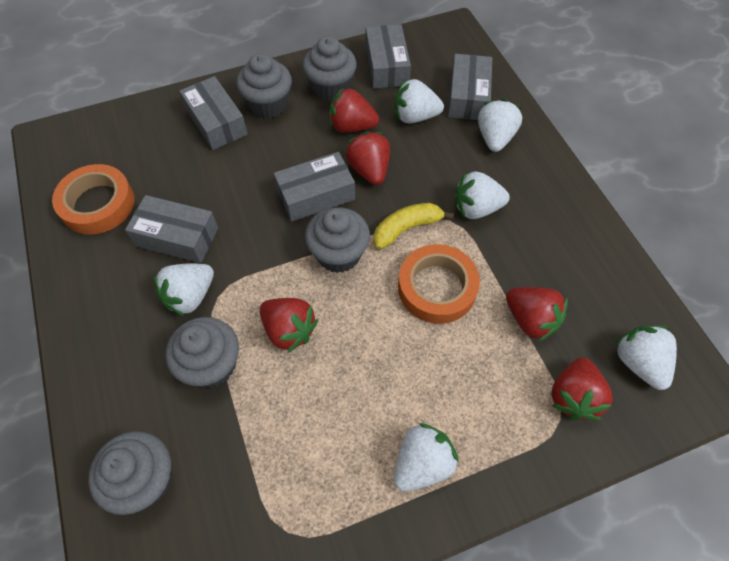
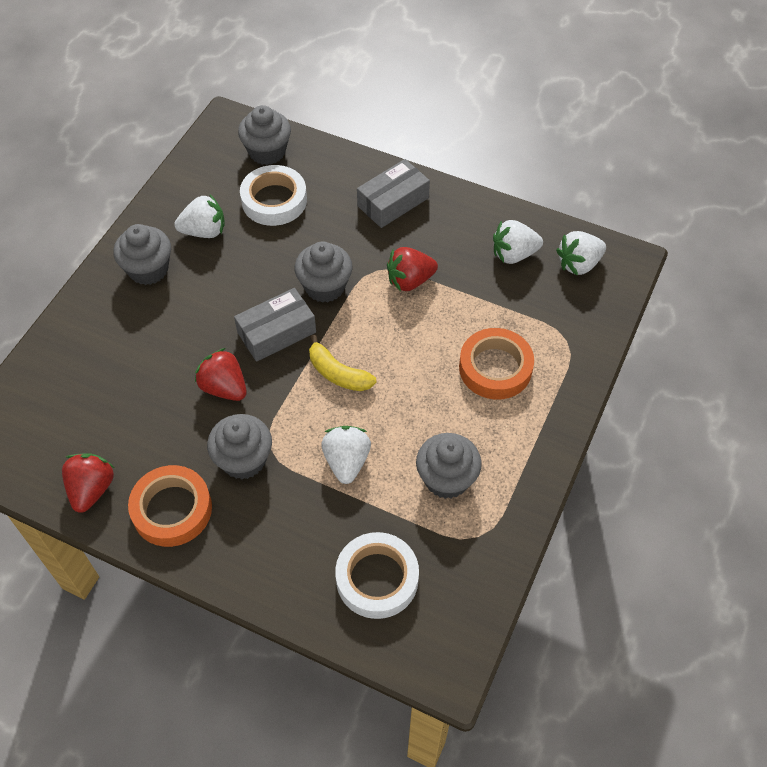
grey box: [125,195,218,263] [179,76,248,150] [274,152,355,222] [366,24,411,89] [448,54,492,120] = 5 -> [234,288,316,362] [357,159,430,228] = 2
red strawberry: [260,298,318,353] [329,87,379,133] [346,131,390,185] [506,287,568,342] [551,357,612,421] = 5 -> [62,453,114,513] [195,348,247,401] [387,247,438,292] = 3
white strawberry: [154,263,214,317] [394,423,459,491] [395,79,444,123] [455,171,510,219] [478,99,522,152] [615,325,677,390] = 6 -> [174,195,225,238] [321,426,371,484] [493,220,543,264] [556,231,606,276] = 4
white tape: none = 0 -> [240,165,307,226] [335,532,419,619] = 2

